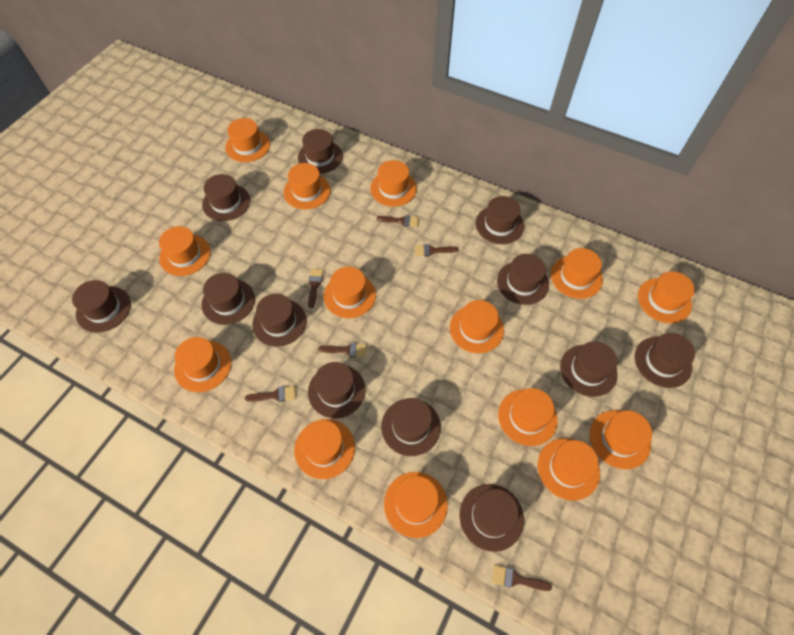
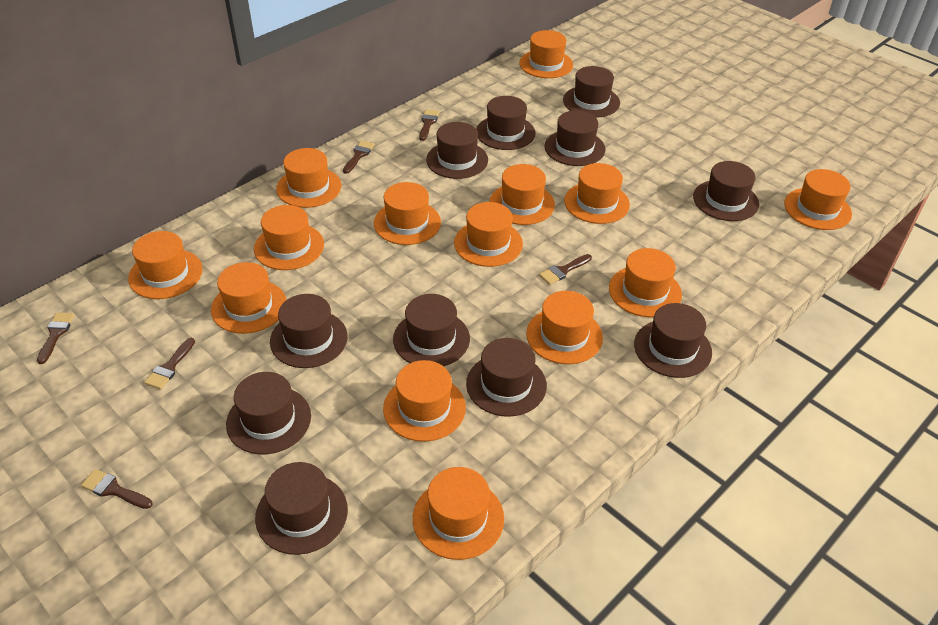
brown hat: [72,280,131,333] [202,174,250,221] [202,273,255,325] [252,293,307,347] [298,129,343,174] [308,362,366,418] [381,398,441,456] [459,484,524,552] [475,196,524,244] [497,254,549,305] [560,341,618,397] [635,333,695,388] = 12 -> [226,372,311,454] [255,462,348,555] [270,294,348,368] [393,294,470,366] [426,122,488,179] [466,338,547,417] [476,96,536,150] [544,110,606,166] [563,66,620,118] [634,303,712,378] [693,161,759,221] = 11

